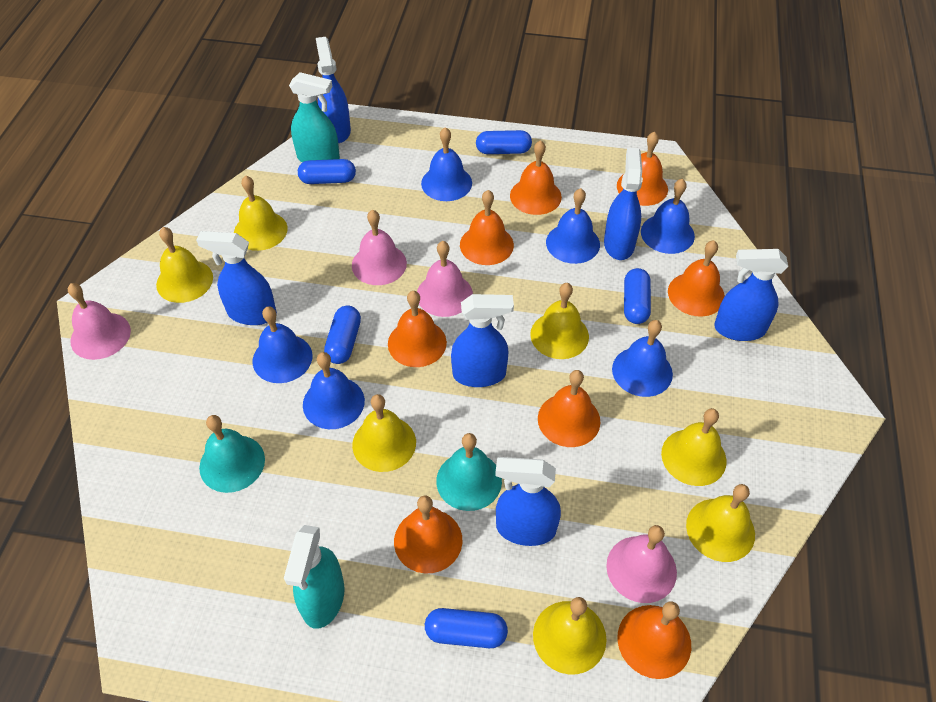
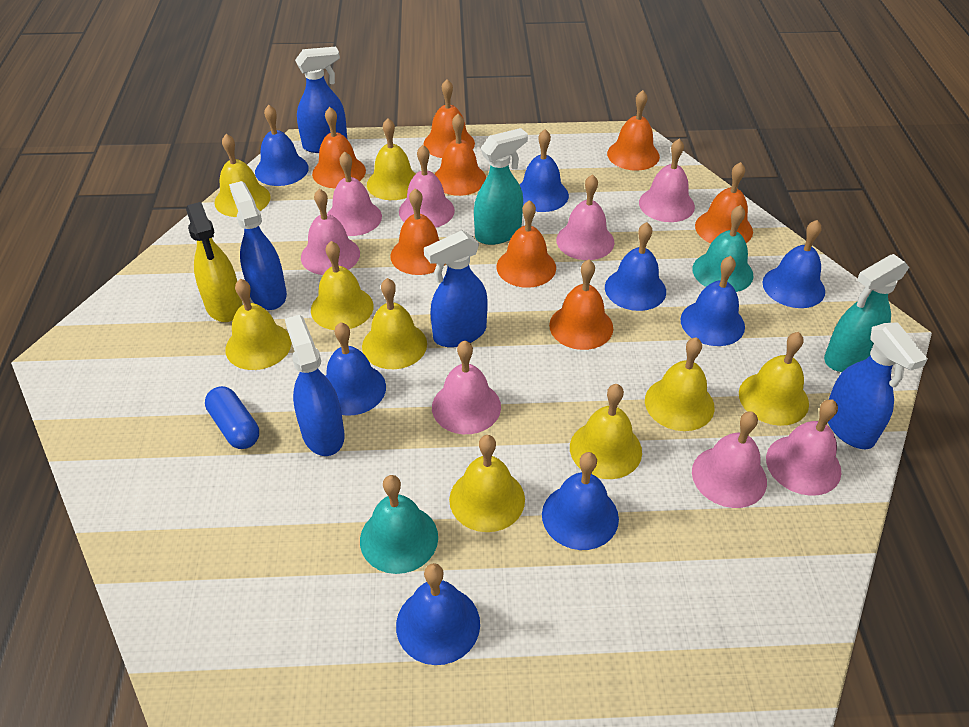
blue bell: [253,306,313,383] [303,352,365,429] [421,127,472,201] [546,188,600,264] [612,320,673,397] [641,179,695,254] = 6 -> [255,105,309,186] [325,322,386,416] [396,563,480,665] [519,129,569,212] [542,452,619,550] [605,222,666,311] [680,256,745,346] [763,220,825,308] = 8
blue capsule: [298,159,356,184] [324,306,361,364] [425,608,508,648] [476,130,532,154] [624,268,651,324] = 5 -> [205,386,259,449] = 1
blue spray bottle: [196,231,277,325] [316,37,351,143] [451,294,514,387] [495,457,561,546] [604,148,643,260] [714,249,788,341] = 6 -> [229,181,287,310] [285,315,345,456] [295,47,347,153] [424,230,488,348] [828,322,928,449] = 5
pink bell: [68,283,131,360] [352,210,407,285] [417,241,473,317] [606,525,677,603] = 4 -> [301,189,360,275] [327,151,382,236] [399,145,455,228] [432,341,501,434] [556,174,614,260] [639,139,695,222] [692,411,767,508] [766,399,841,496] = 8
yellow bell: [156,227,213,303] [234,175,288,251] [352,394,416,472] [530,283,589,359] [533,597,607,674] [661,408,727,486] [686,484,755,562] = 7 -> [214,134,271,217] [226,279,291,370] [311,241,374,330] [362,278,427,369] [367,118,416,200] [449,435,525,532] [570,384,642,479] [645,337,715,431] [739,332,809,426] = 9
yellow spray bottle: none = 0 -> [186,202,243,322] = 1

